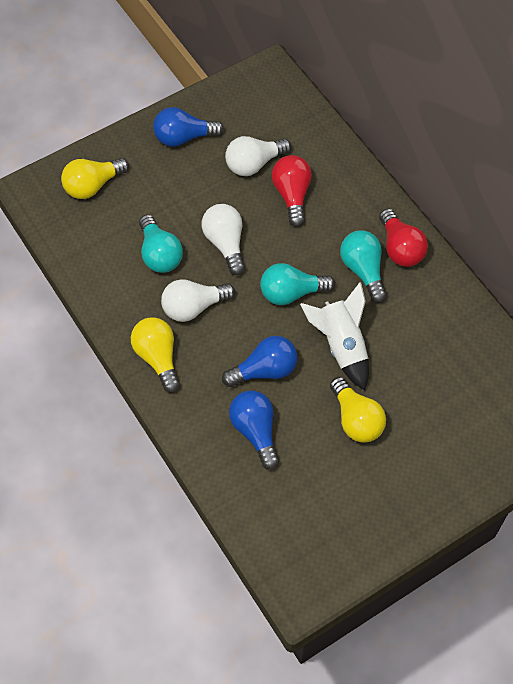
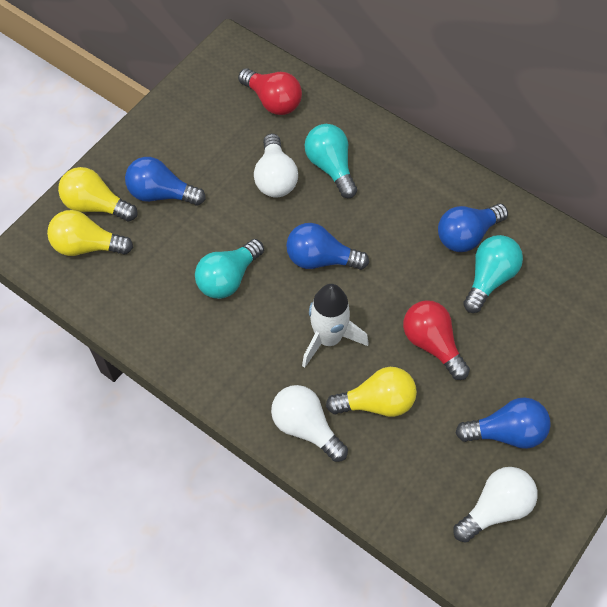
blue light bulb: [153,107,224,147] [222,336,297,387] [229,391,279,469] = 3 -> [125,157,206,205] [286,223,369,270] [438,204,508,252] [456,397,551,449] = 4

